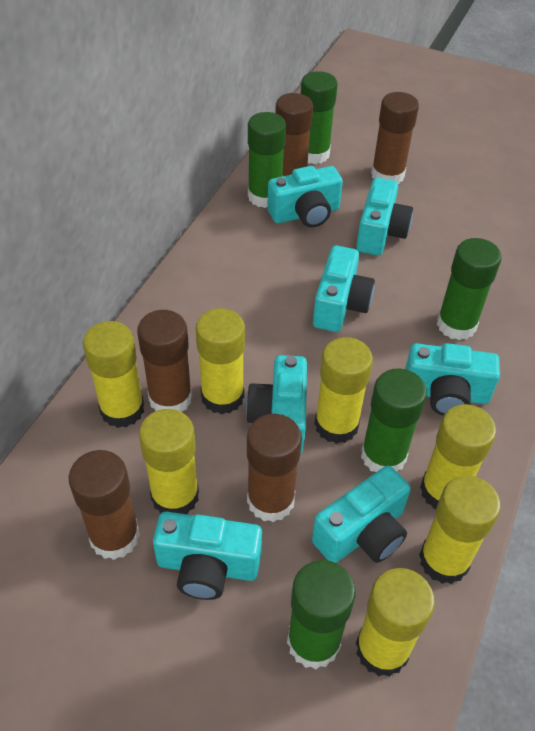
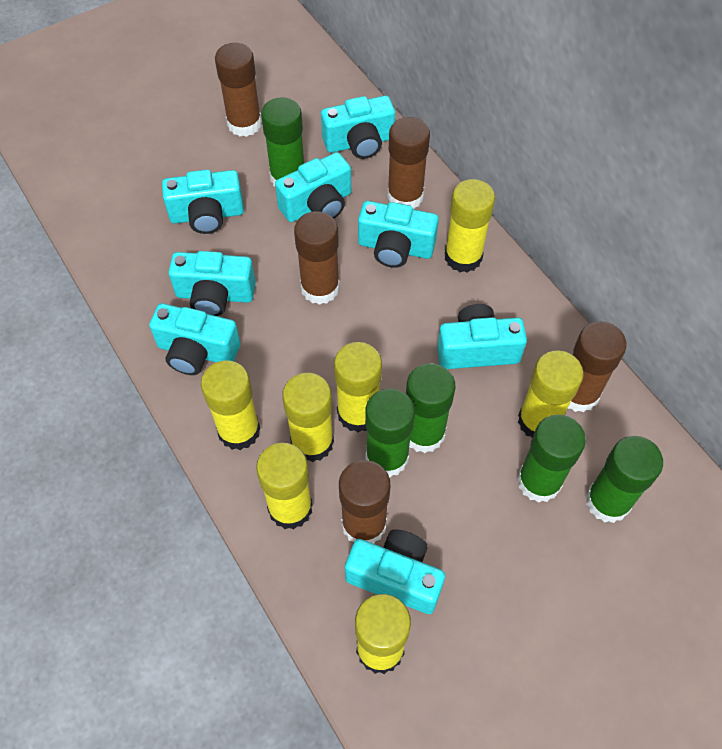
turquoise camera: [153,512,262,600] [246,355,307,454] [267,166,343,227] [312,465,411,563] [313,246,375,332] [356,178,413,255] [405,343,500,416] = 7 -> [149,303,240,375] [162,169,244,234] [168,251,256,316] [275,152,351,222] [321,96,395,159] [345,529,445,614] [358,201,439,268] [437,304,527,369] = 8

